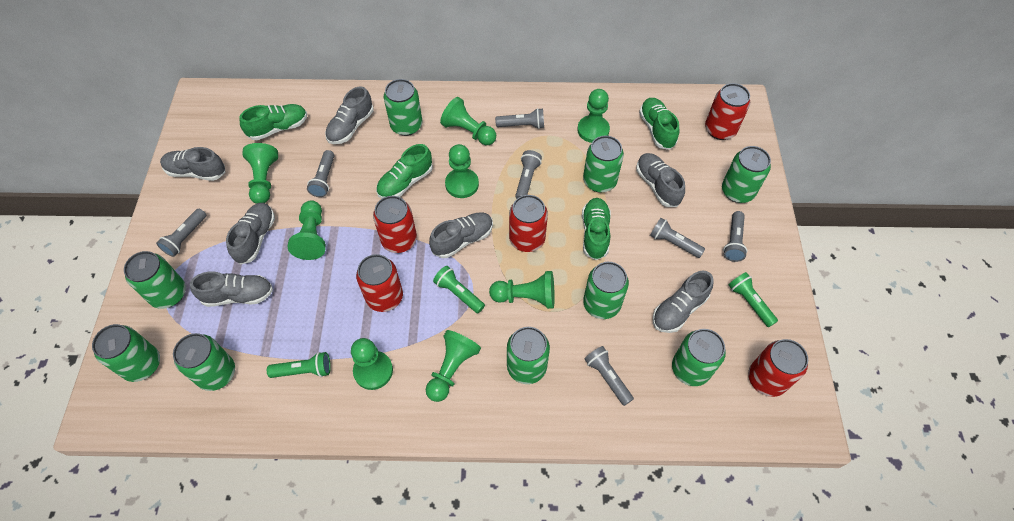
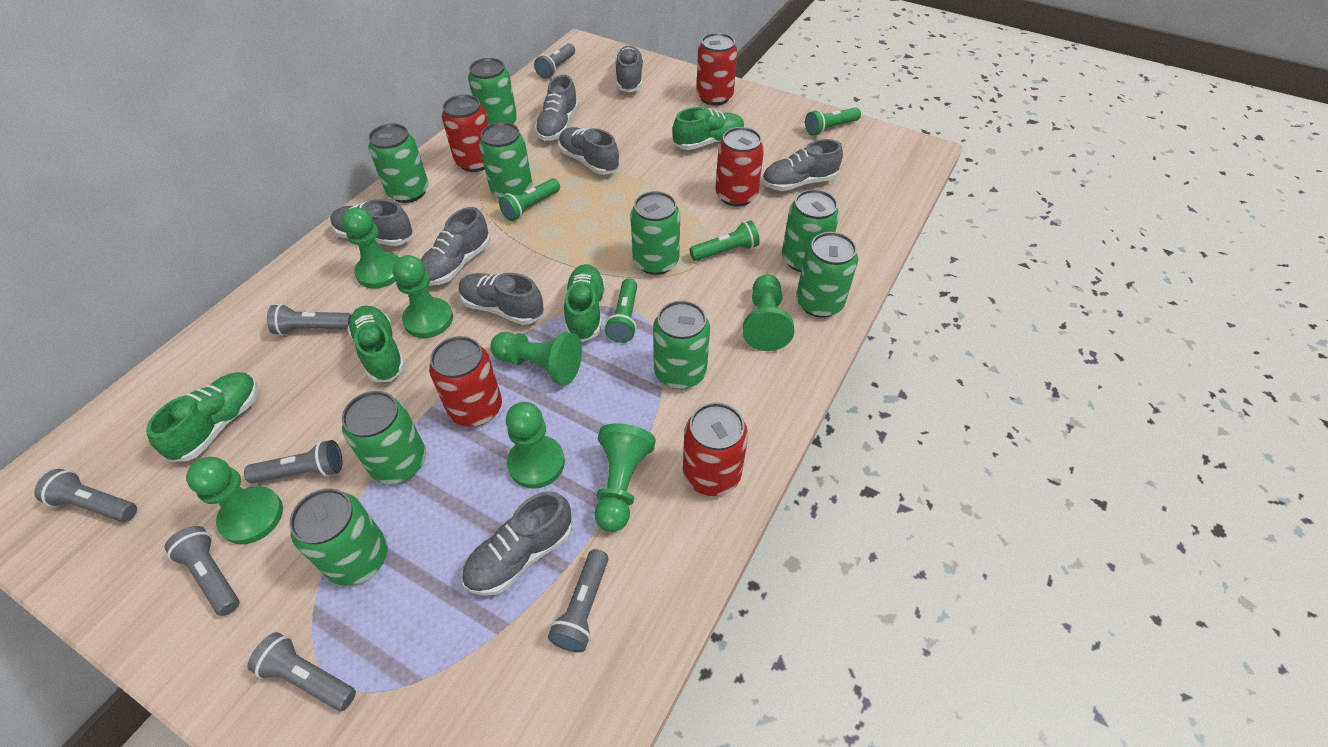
green flashlight: [267,352,331,378] [433,266,485,313] [729,272,778,327] = 3 -> [499,178,560,221] [605,278,637,343] [689,220,760,261] [805,107,861,135] = 4
green pawn: [243,143,278,204] [288,200,326,260] [351,338,393,390] [426,330,481,402] [440,97,496,145] [445,144,479,198] [489,271,555,309] [577,89,610,143] = 8 -> [186,457,283,544] [342,207,399,289] [393,255,453,338] [490,332,582,385] [506,402,565,489] [594,423,656,532] [743,274,794,351] = 7
grey shoe: [160,147,226,181] [190,271,273,307] [226,203,275,265] [325,86,374,144] [429,212,493,258] [636,153,685,207] [653,271,714,333] = 7 -> [330,199,413,246] [421,207,490,286] [459,273,544,325] [462,491,572,596] [535,75,579,141] [558,127,620,175] [615,46,644,93] [762,139,843,191] = 8

